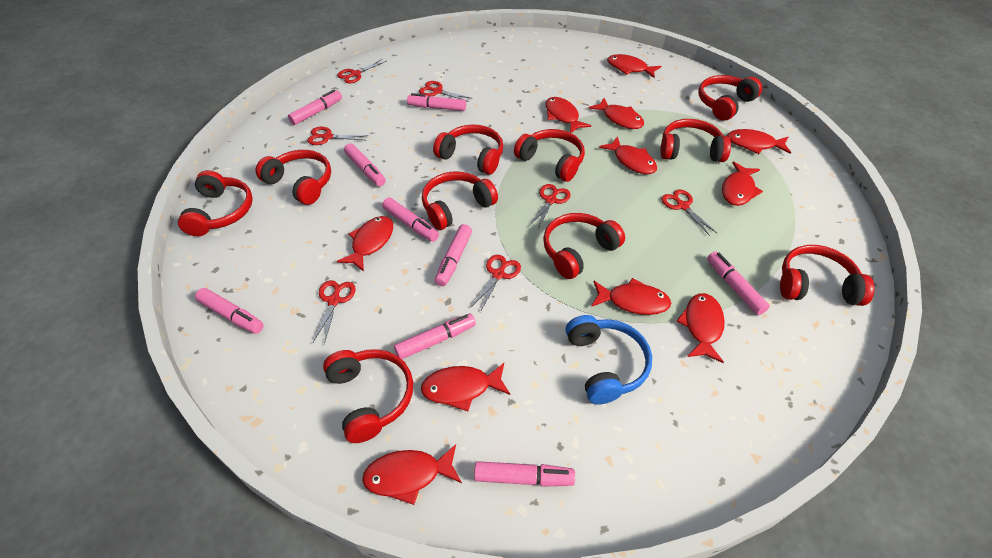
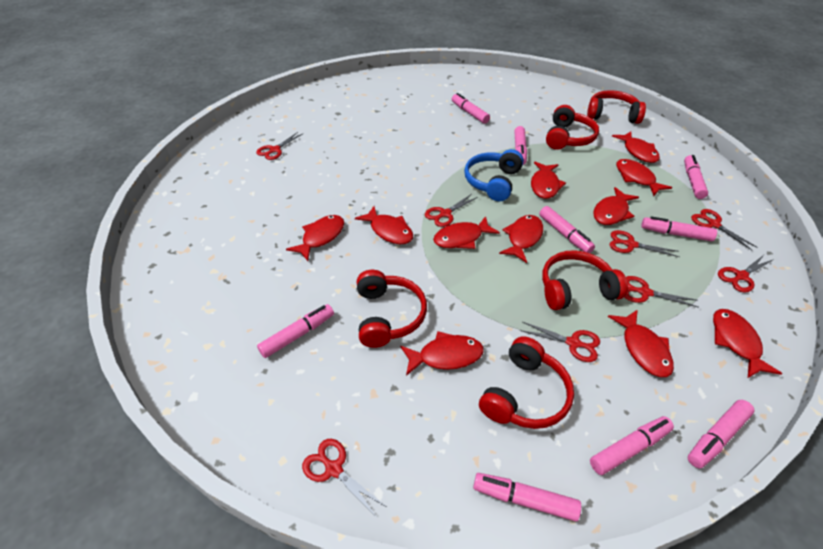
red headphones: [178,170,253,236] [256,150,331,205] [323,349,413,443] [422,171,498,230] [433,124,503,175] [514,129,585,182] [543,213,625,279] [661,119,731,162] [698,75,762,121] [780,245,875,306] = 10 -> [357,270,427,348] [479,336,574,429] [542,250,628,310] [546,105,599,150] [587,90,646,124] = 5
red scissors: [307,127,368,145] [313,280,356,344] [337,59,387,83] [419,81,471,102] [470,255,521,312] [528,184,571,230] [661,189,717,236] = 7 -> [256,132,302,160] [302,439,386,518] [425,194,478,227] [520,322,600,362] [610,230,679,257] [624,276,699,308] [691,209,757,250] [718,255,774,293] = 8

